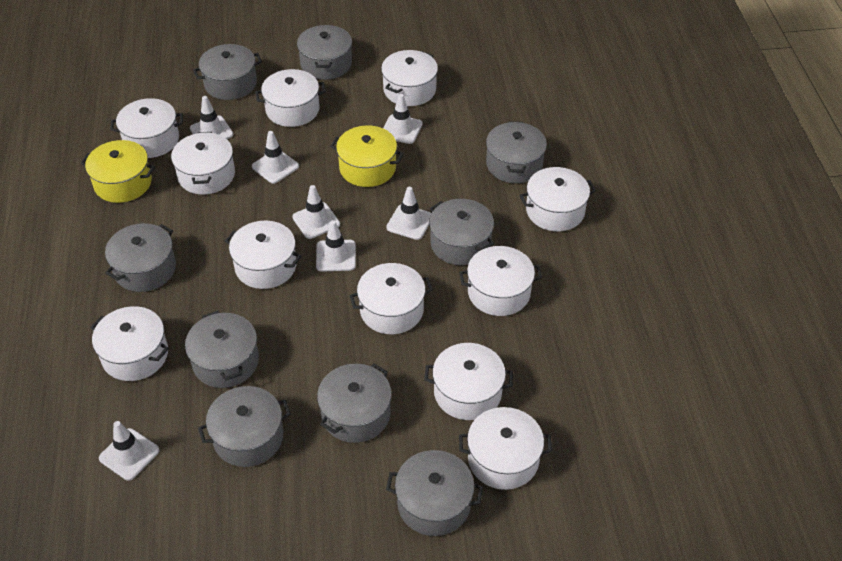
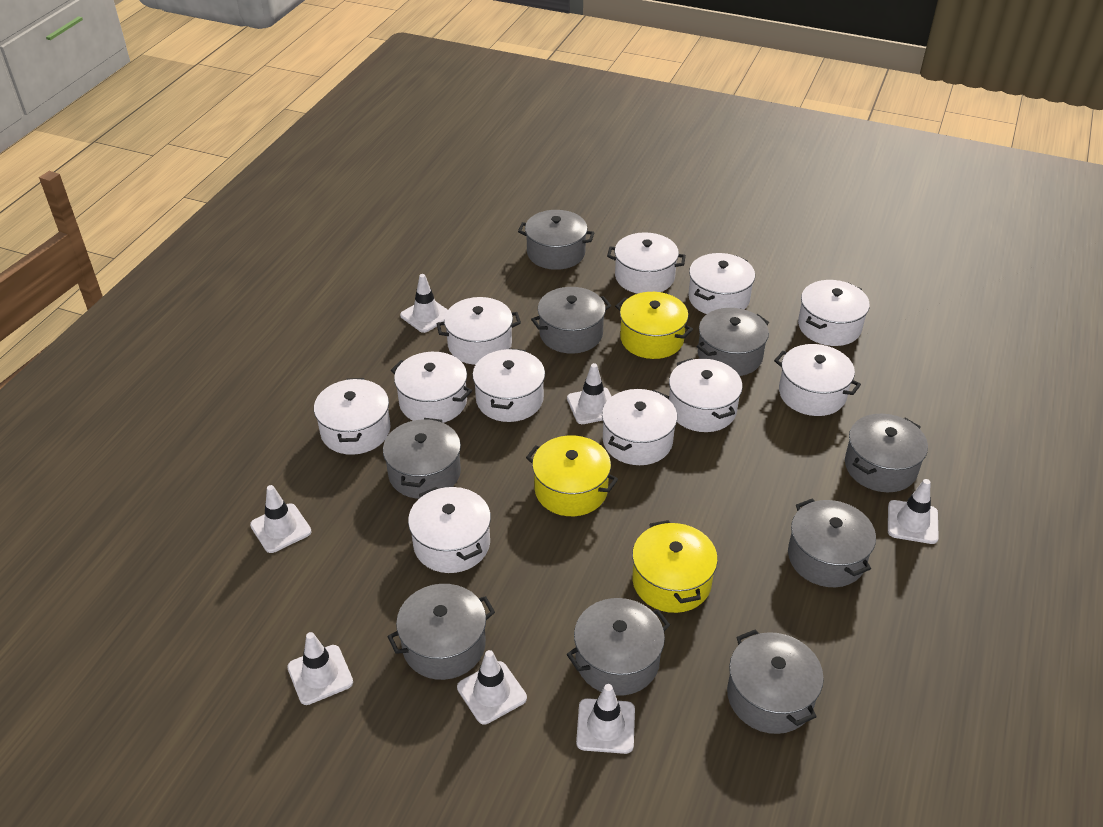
yellow pot: [80,140,155,203] [330,125,404,187] = 2 -> [526,435,618,516] [615,292,693,359] [632,520,718,613] = 3

